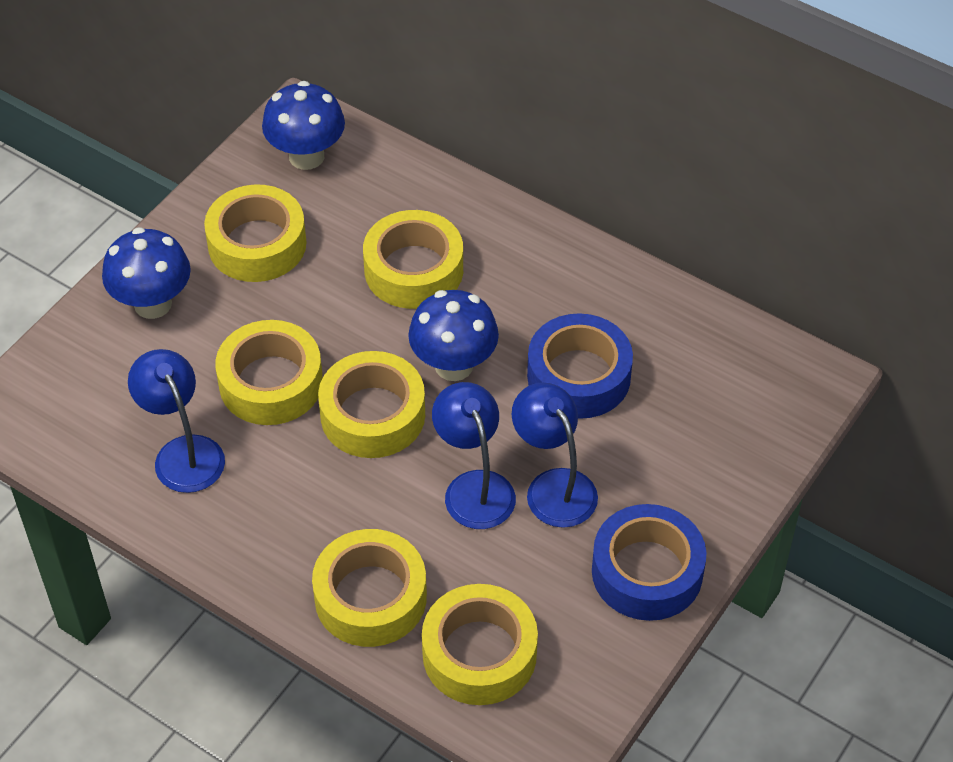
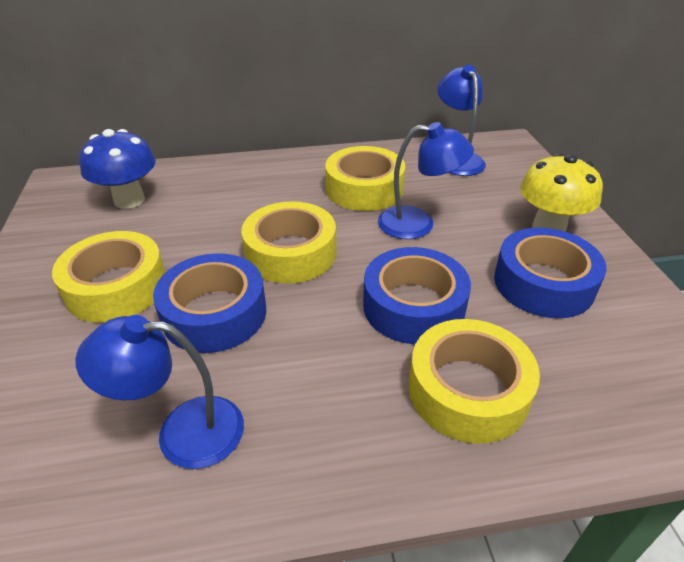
blue mushroom: [102,227,191,319] [262,81,345,170] [408,290,499,381] = 3 -> [79,129,156,209] = 1
blue tape: [527,313,633,419] [592,504,706,621] = 2 -> [153,253,266,353] [363,247,471,344] [494,227,607,318] = 3
yellow mushroom: none = 0 -> [520,153,603,232] = 1
yellow tape: [204,184,307,282] [215,320,323,425] [312,529,427,647] [318,351,425,458] [363,210,463,309] [422,584,538,705] = 6 -> [52,231,165,323] [241,201,336,284] [325,146,405,211] [409,319,540,444] = 4

